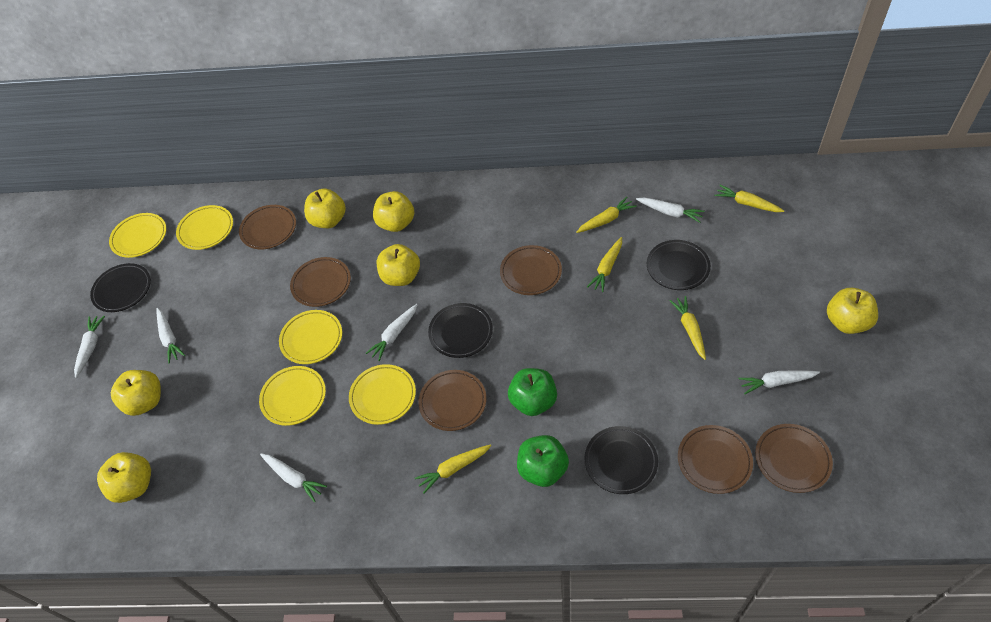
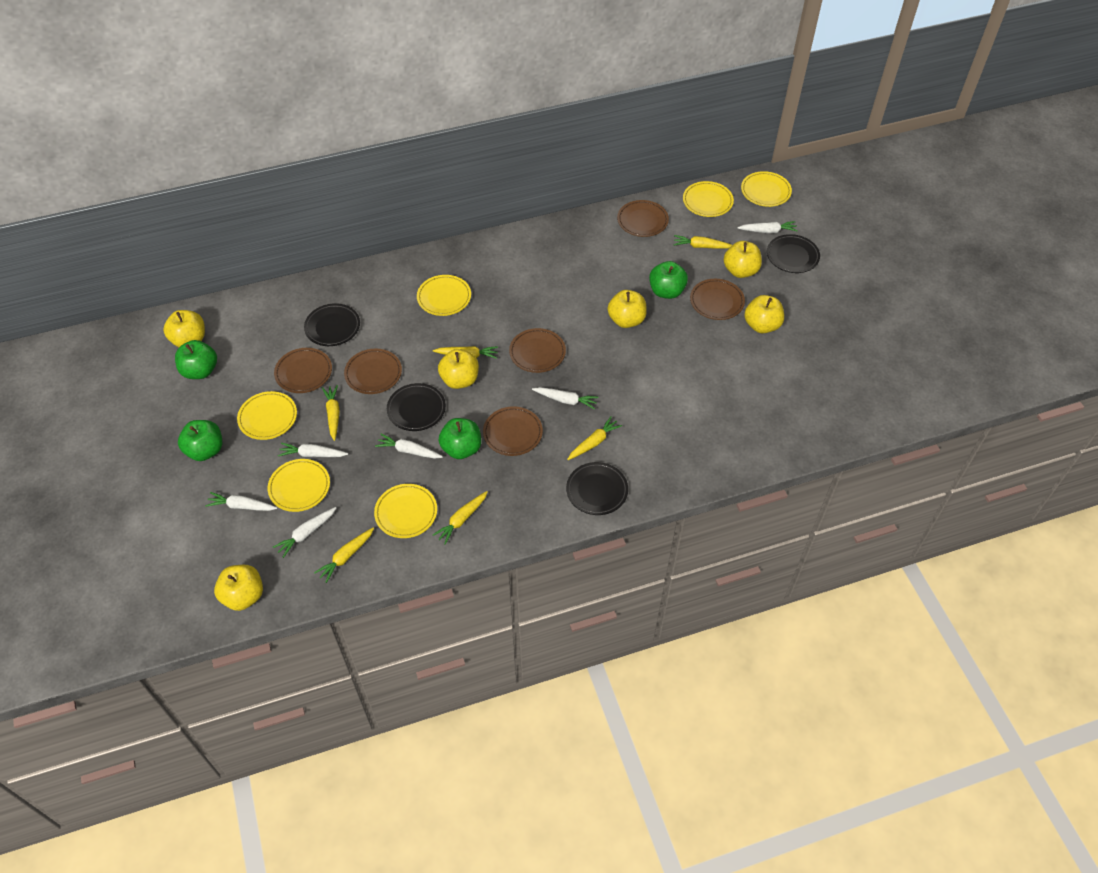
green apple: [508,368,557,416] [517,435,569,487] = 2 -> [175,340,217,379] [178,420,222,461] [439,418,481,459] [649,261,688,299] = 4
yellow carrot: [415,444,491,494] [576,197,637,233] [587,237,622,292] [669,296,706,360] [715,185,784,212] = 5 -> [314,527,374,583] [322,385,340,441] [433,346,498,359] [433,491,488,545] [567,416,623,460] [673,235,732,249] = 6
yellow plate: [109,213,166,258] [176,205,233,250] [259,366,326,426] [279,310,342,364] [349,364,416,425] = 5 -> [237,391,297,440] [268,459,330,512] [374,484,437,538] [417,275,471,316] [683,181,734,217] [741,171,792,207] = 6

